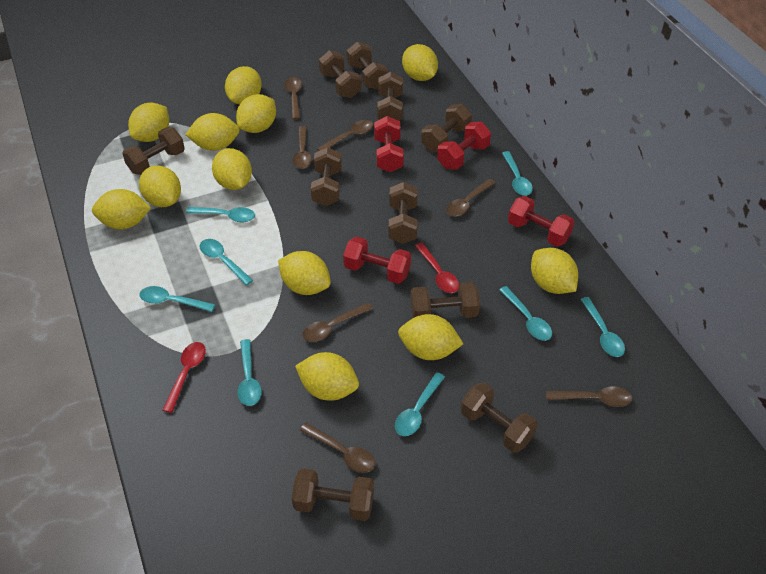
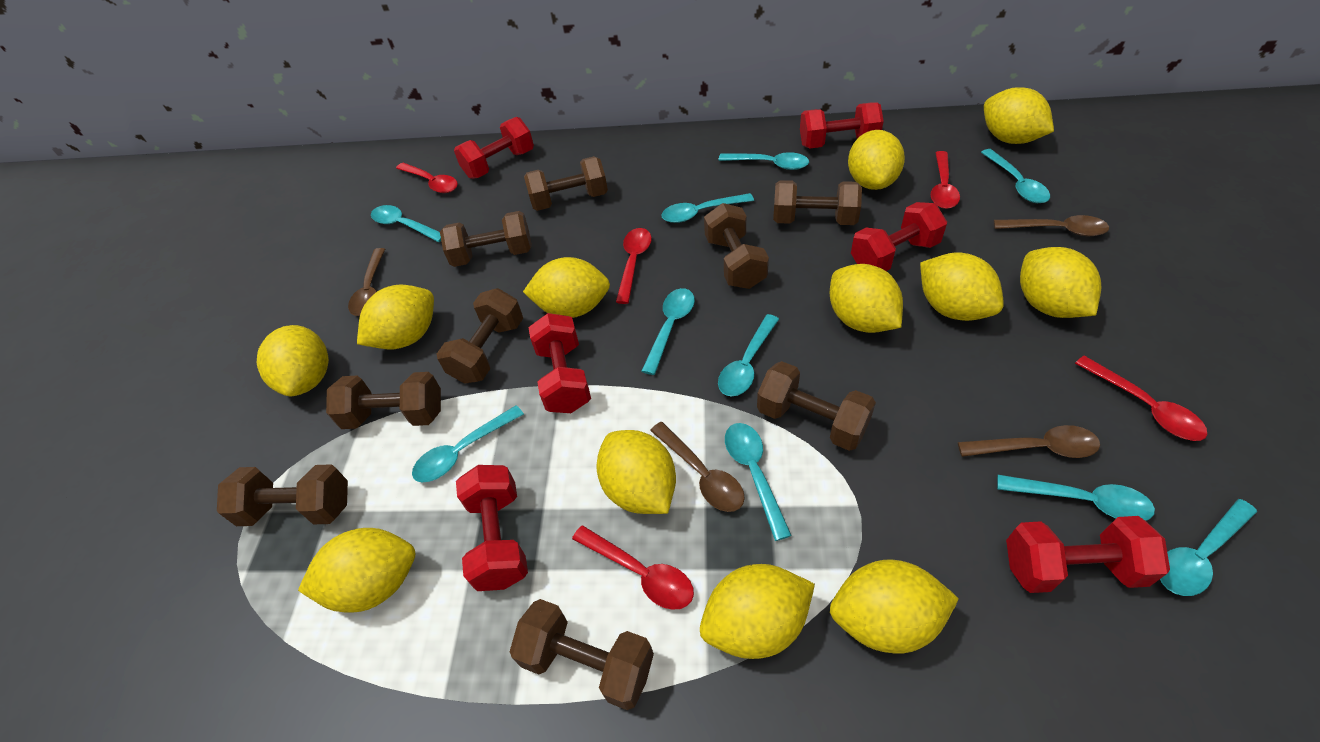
brown dumbbell: [122,127,185,175] [292,468,374,521] [311,147,342,206] [319,50,361,98] [347,42,388,90] [377,72,403,121] [389,182,418,244] [410,282,480,318] [421,104,472,152] [461,382,538,453] = 10 -> [217,464,348,526] [326,372,441,429] [437,288,523,384] [440,211,532,267] [510,599,654,710] [524,156,608,211] [704,203,769,289] [757,361,876,451] [773,180,862,225] = 9
brown spoon: [285,77,302,120] [293,126,312,169] [300,422,375,473] [302,303,373,342] [317,120,373,151] [446,179,495,216] [546,386,632,407] = 7 -> [348,248,385,316] [650,422,745,512] [958,425,1100,458] [994,215,1109,236] = 4
red dumbbell: [343,236,411,284] [374,116,404,172] [437,122,491,169] [508,196,575,246] = 4 -> [454,117,534,179] [456,465,528,591] [528,313,591,413] [800,102,884,148] [851,202,947,271] [1006,516,1170,593] = 6
red spoon: [163,342,206,413] [415,243,459,293] = 2 -> [396,163,458,193] [572,525,694,610] [616,228,652,304] [931,151,960,209] [1075,356,1207,441] = 5
turquoise spoon: [139,286,215,312] [186,207,255,222] [200,239,253,286] [238,339,262,406] [395,372,445,436] [499,286,552,341] [502,151,533,196] [580,297,625,357] = 8 -> [371,205,441,242] [412,405,524,483] [642,288,695,375] [661,193,754,223] [718,152,809,170] [718,314,779,396] [725,423,792,541] [981,149,1050,203] [997,475,1155,521] [1160,499,1257,596] = 10

